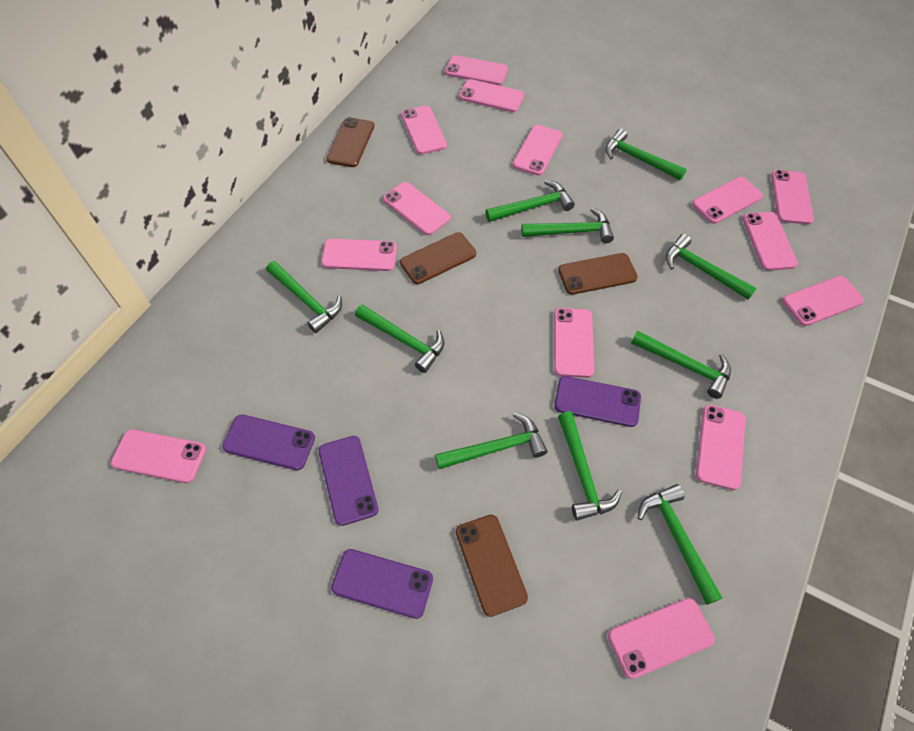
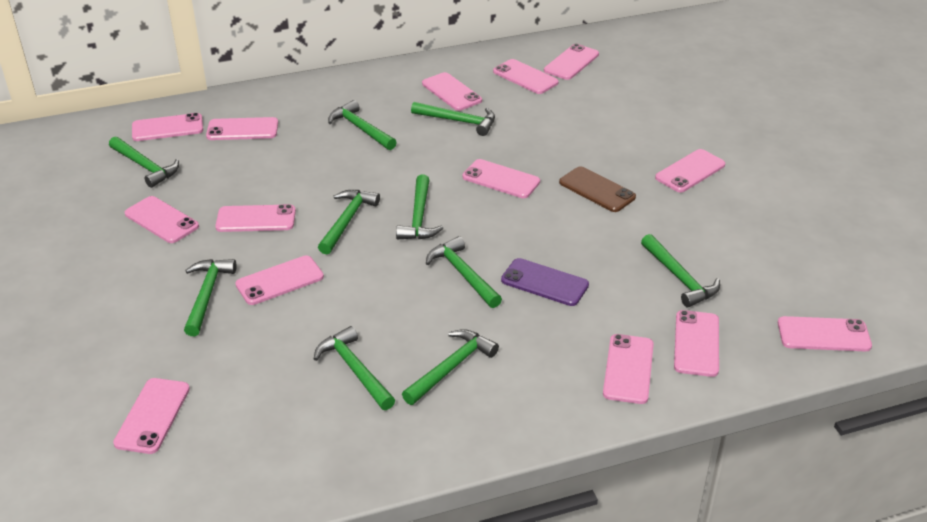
brown phone: [327,117,374,167] [400,232,476,284] [456,515,528,617] [558,253,638,295] = 4 -> [559,166,636,212] = 1
purple phone: [222,414,315,470] [319,436,379,526] [331,549,433,619] [554,376,641,427] = 4 -> [501,258,589,306] = 1

